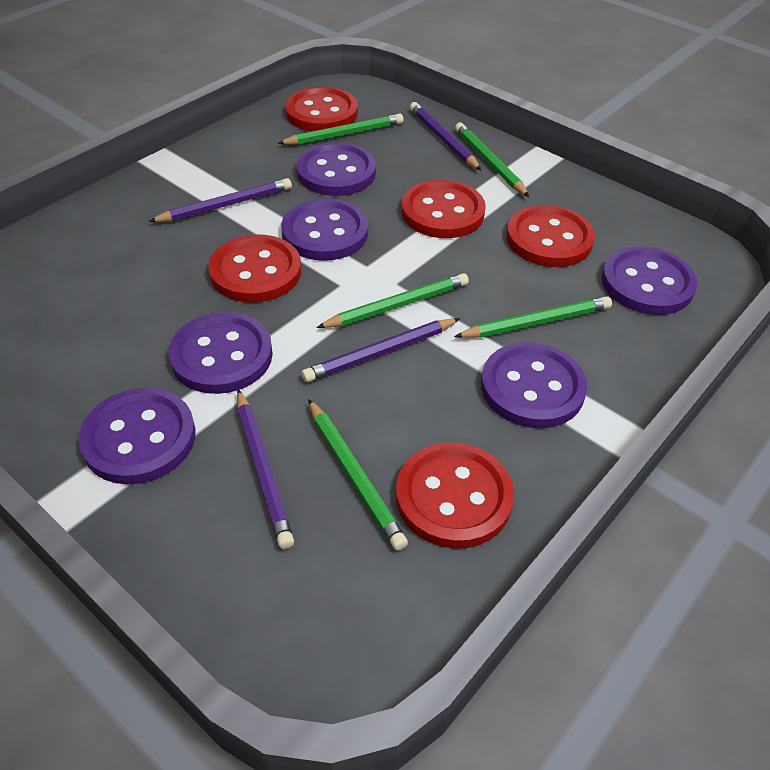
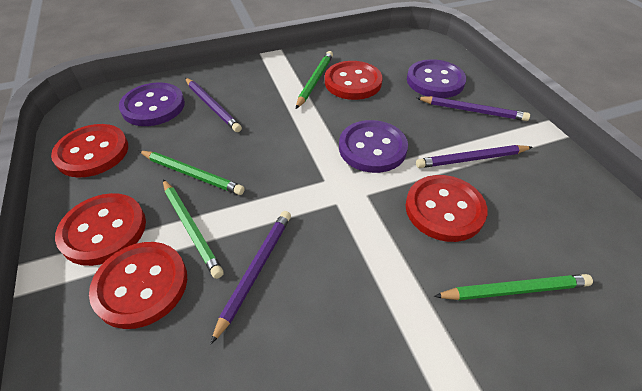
green pencil: [278,114,403,145] [308,399,408,551] [316,273,469,328] [454,296,612,338] [455,122,529,197] = 5 -> [139,151,245,195] [163,179,224,279] [296,51,333,109] [434,274,593,300] = 4
purple button: [78,388,196,484] [169,312,273,394] [281,199,368,261] [296,142,376,196] [481,342,587,428] [601,246,697,315] = 6 -> [119,82,185,126] [339,120,408,173] [407,59,466,98] = 3

